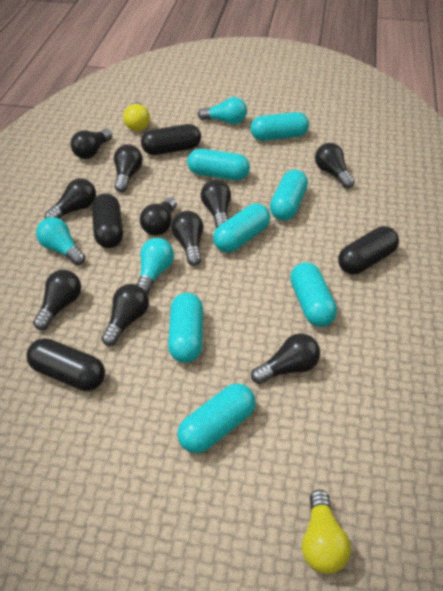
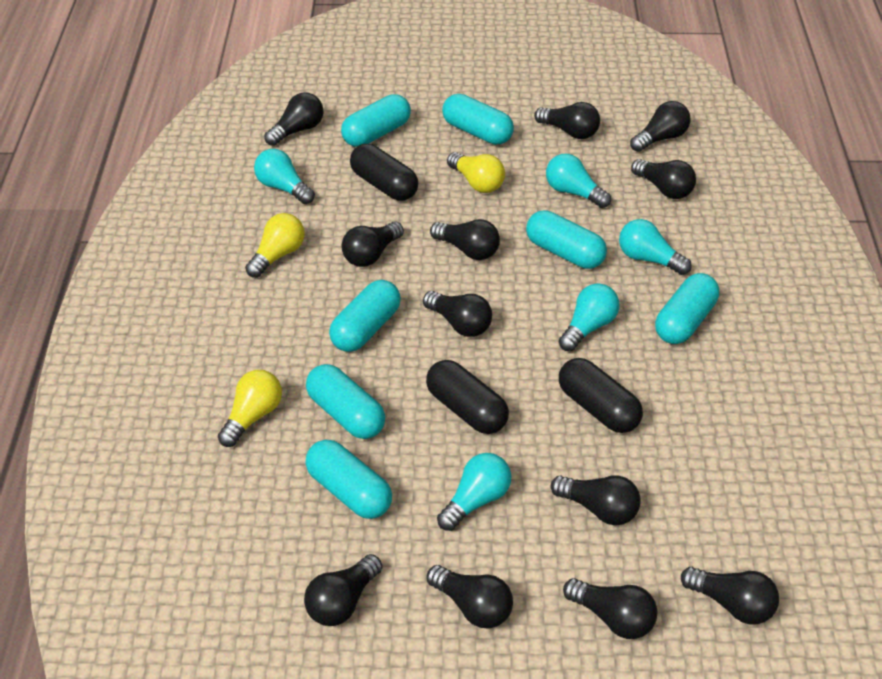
black capsule: [26,338,105,391] [92,193,123,248] [141,124,201,155] [338,226,399,275] = 4 -> [350,144,418,201] [426,360,509,434] [559,358,643,433] = 3
black light bulb: [33,270,81,330] [45,179,96,219] [70,129,112,159] [101,284,149,346] [114,144,143,192] [140,197,177,236] [171,211,203,266] [200,180,231,228] [251,333,320,384] [315,143,355,189] = 10 -> [264,93,323,146] [304,554,382,626] [342,221,404,267] [423,291,492,337] [427,565,513,628] [430,219,500,260] [534,102,600,139] [550,475,640,525] [563,578,657,639] [630,101,691,152] [631,159,696,199] [681,567,779,624] = 12
turquoise light bulb: [36,217,86,265] [137,238,174,295] [198,97,247,124] = 3 -> [254,149,315,204] [437,453,511,531] [546,154,611,208] [559,283,619,351] [619,219,692,275] = 5
yellow light bulb: [123,101,150,131] [302,490,351,574] = 2 -> [218,370,282,447] [245,213,305,278] [447,152,505,193] = 3

